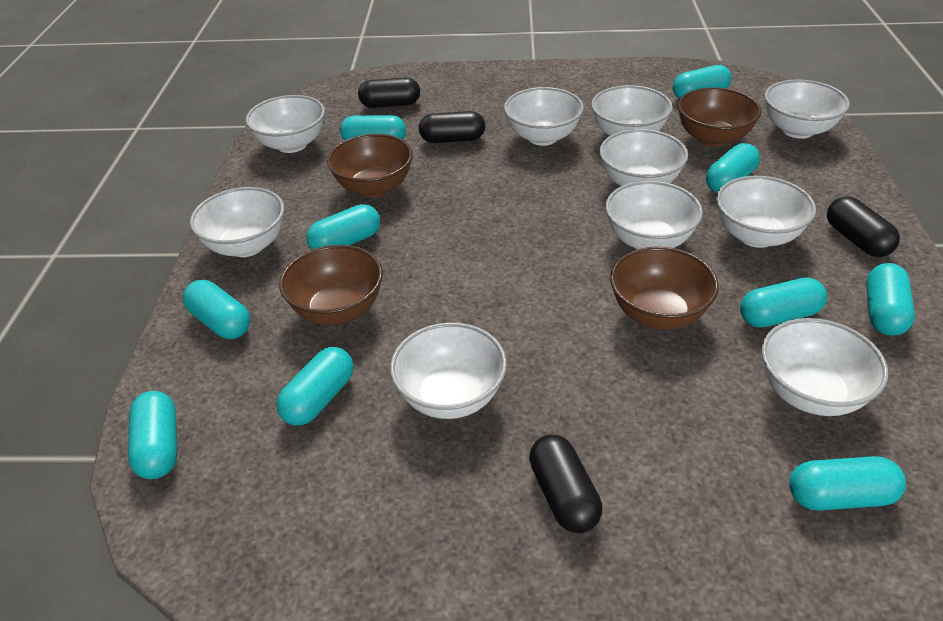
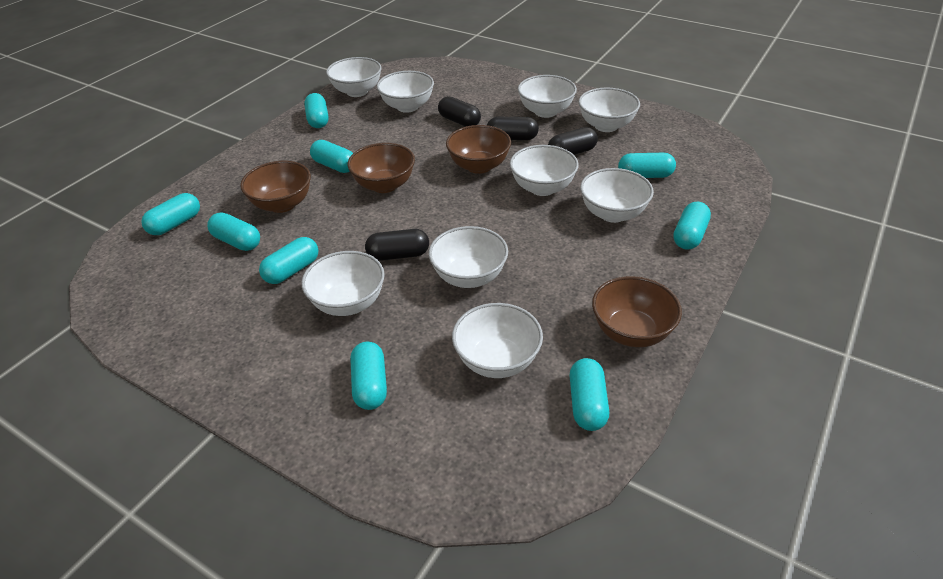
turquoise capsule: [128,391,177,479] [183,280,250,339] [276,347,353,426] [306,204,380,249] [340,115,406,141] [673,65,732,99] [706,143,760,193] [740,277,827,328] [789,456,906,511] [866,263,915,336] = 10 -> [141,193,200,235] [207,212,260,251] [259,237,319,284] [304,93,329,128] [310,140,353,173] [351,342,387,410] [569,358,609,431] [618,153,676,178] [673,202,711,250] = 9
white bowl: [190,187,284,257] [246,95,325,153] [390,323,507,419] [504,87,584,146] [591,85,673,136] [599,129,688,186] [605,181,703,250] [716,176,816,248] [761,318,888,416] [764,79,850,139] = 10 -> [301,251,385,316] [326,57,381,97] [377,71,434,113] [429,226,508,288] [452,303,543,378] [510,145,579,196] [518,75,577,118] [579,88,640,132] [580,168,654,223] = 9

